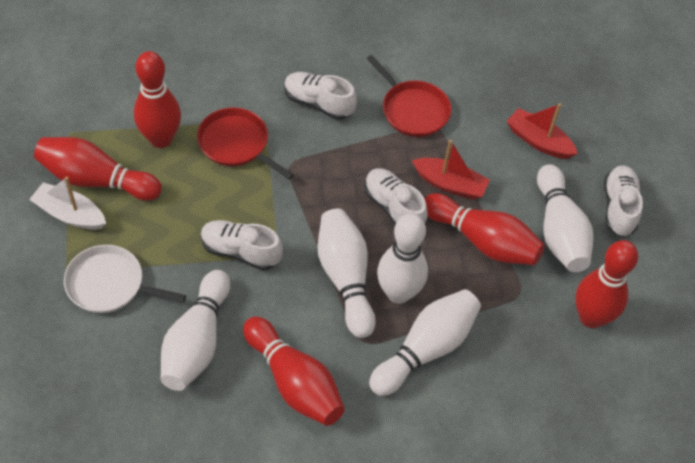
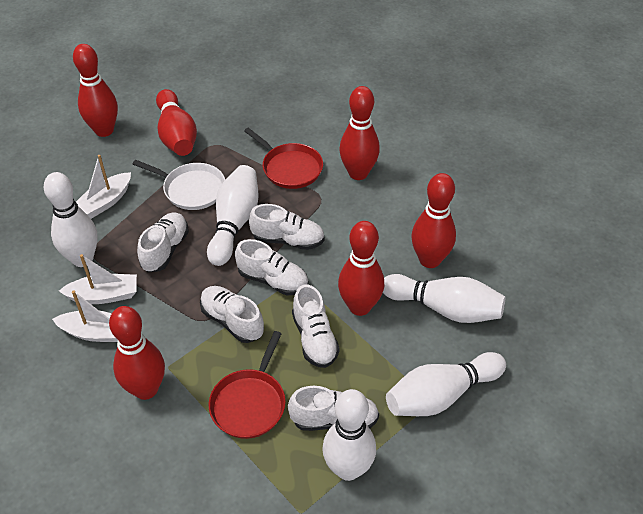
red boat: [412,140,490,199] [507,103,578,159] = 2 -> none = 0
red bowling pin: [34,137,162,201] [134,51,181,148] [243,316,345,426] [425,193,545,265] [575,240,638,328] = 5 -> [73,44,118,137] [109,306,165,400] [156,89,197,156] [338,221,384,316] [339,86,380,180] [411,173,456,268] = 6
white boat: [29,177,106,230] = 1 -> [52,290,118,342] [59,254,137,304] [76,155,131,219] = 3
white shoe: [201,220,283,271] [284,72,357,120] [364,168,428,225] [604,165,643,237] = 4 -> [137,212,189,272] [200,286,264,343] [235,239,308,295] [249,204,325,250] [288,386,379,431] [292,284,340,368] = 6

